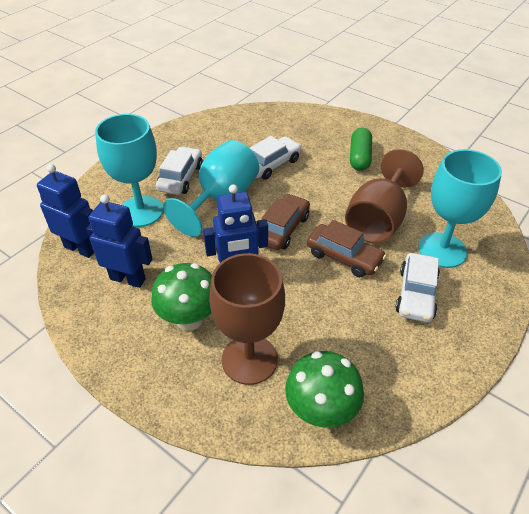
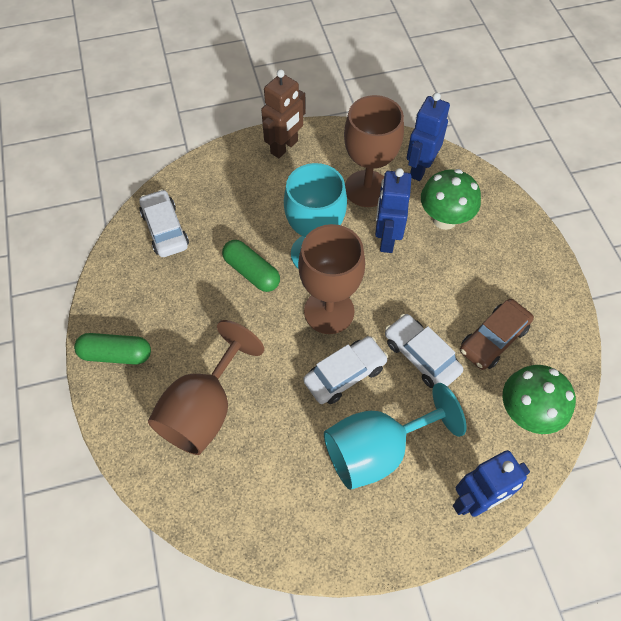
brown car: [262,194,310,250] [307,220,386,277] = 2 -> [460,299,534,370] = 1
brown goblet: [209,253,285,385] [345,149,423,243] = 2 -> [148,320,264,455] [298,224,365,334] [344,95,404,207] = 3
brown robot: none = 0 -> [261,69,306,158] = 1
green capsule: [350,128,372,171] = 1 -> [74,333,151,365] [222,240,280,292] = 2
turquoise goblet: [95,114,163,227] [163,140,259,237] [418,149,502,268] = 3 -> [284,163,347,268] [324,383,466,490] = 2

